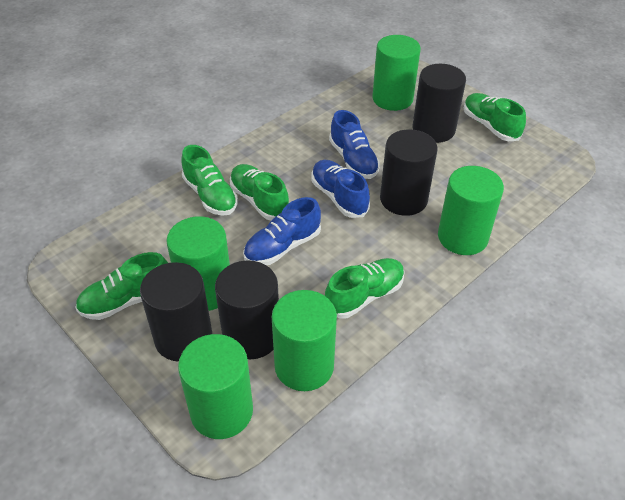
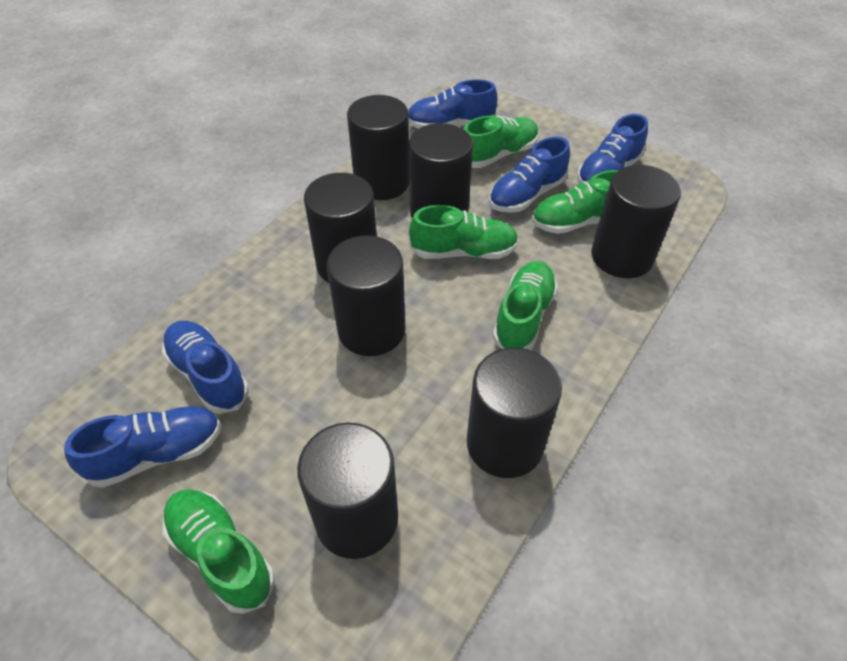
black cylinder: [140,262,212,362] [215,260,279,359] [380,129,438,216] [412,64,466,143] = 4 -> [297,423,398,559] [304,173,377,283] [327,235,405,356] [347,95,410,200] [409,123,473,218] [467,348,562,478] [591,165,681,278] = 7
blue shoe: [243,197,321,265] [311,160,370,218] [329,110,380,179] = 3 -> [64,406,221,488] [162,321,249,414] [408,79,498,128] [489,137,570,213] [577,114,648,184] = 5
green cylinder: [166,216,230,311] [178,334,253,439] [272,290,337,391] [372,35,421,111] [438,166,504,255] = 5 -> none = 0

